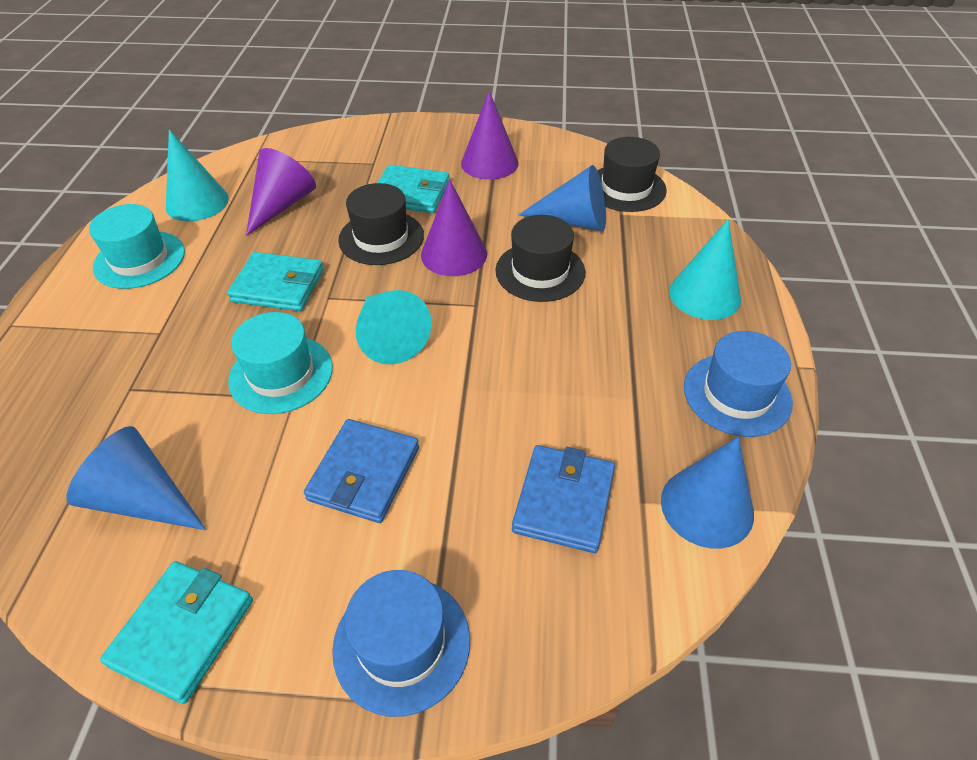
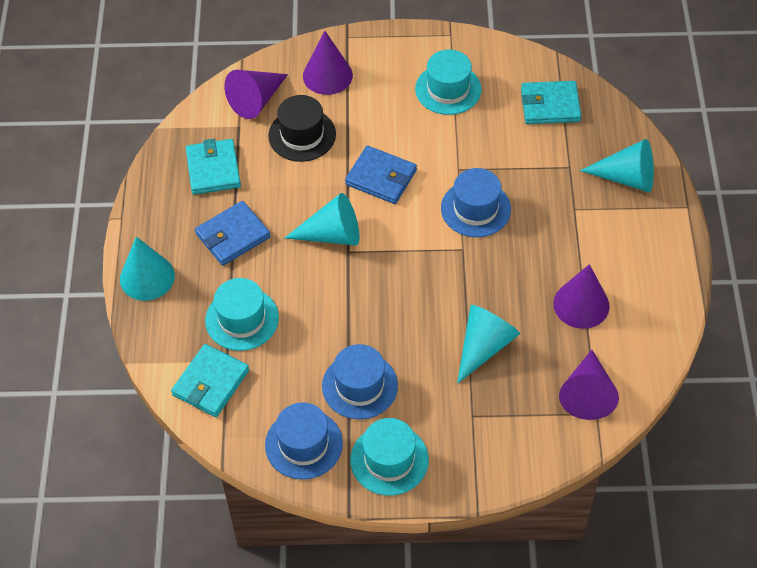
black hat: [338,183,424,265] [495,215,585,302] [597,137,667,212] = 3 -> [268,95,336,162] = 1
blue cone: [67,426,206,530] [518,165,606,231] [661,437,754,549] = 3 -> none = 0
blue hat: [332,570,470,717] [684,331,793,437] = 2 -> [265,402,343,480] [322,344,398,419] [441,168,511,237] = 3
purple cone: [246,148,316,236] [421,179,487,276] [461,91,518,180] = 3 -> [224,70,288,119] [303,31,353,95] [553,264,610,329] [559,350,619,420] = 4
turquoise cone: [166,129,229,221] [356,290,431,365] [669,219,741,320] = 3 -> [120,236,175,301] [285,193,359,246] [457,305,520,384] [580,139,654,192] = 4
turquoise hat: [89,204,185,289] [228,312,333,414] = 2 -> [205,278,279,351] [350,418,429,496] [415,49,481,115] = 3

